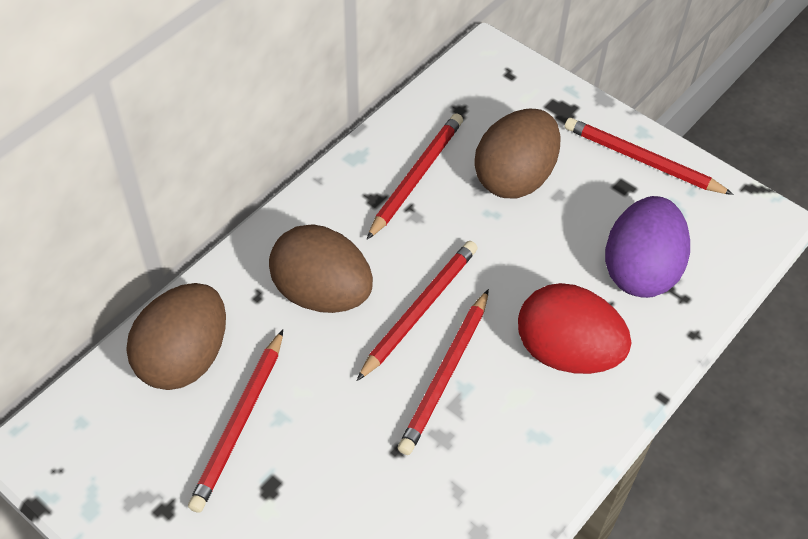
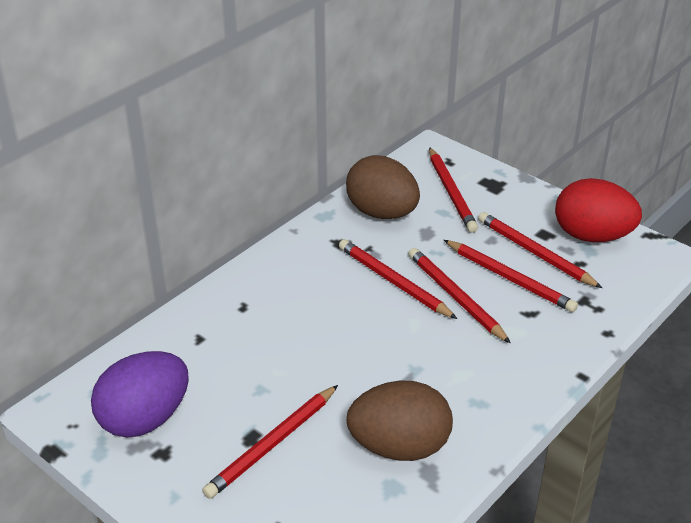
brown egg: [126,283,226,390] [269,224,373,313] [474,109,561,198] = 3 -> [346,155,420,219] [346,380,453,461] = 2
red pencil: [188,330,283,513] [357,241,477,381] [367,113,463,239] [398,289,489,455] [565,118,734,195] = 5 -> [202,385,338,499] [339,239,457,319] [408,248,511,344] [429,147,478,233] [444,240,578,312] [478,212,602,288] = 6

